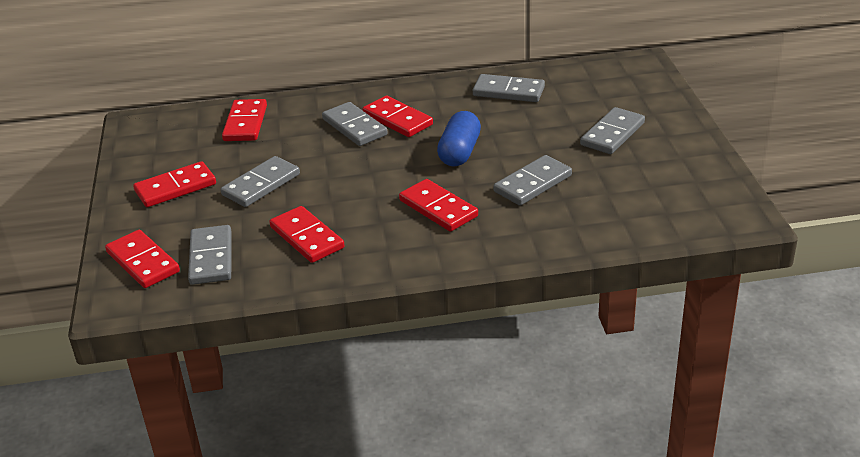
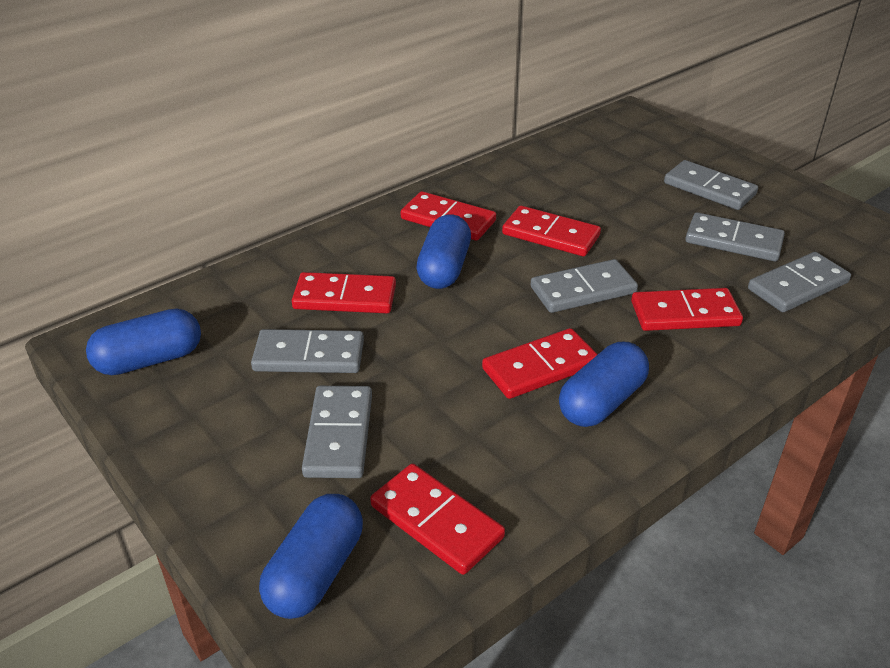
blue capsule: [437,111,481,166] = 1 -> [86,308,201,375] [259,494,363,619] [416,214,471,289] [559,342,649,427] = 4

